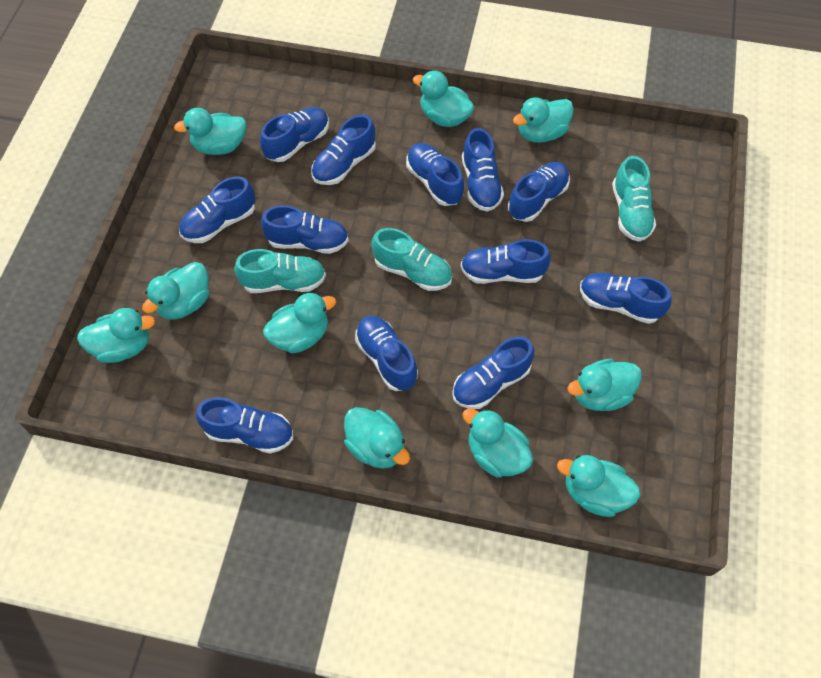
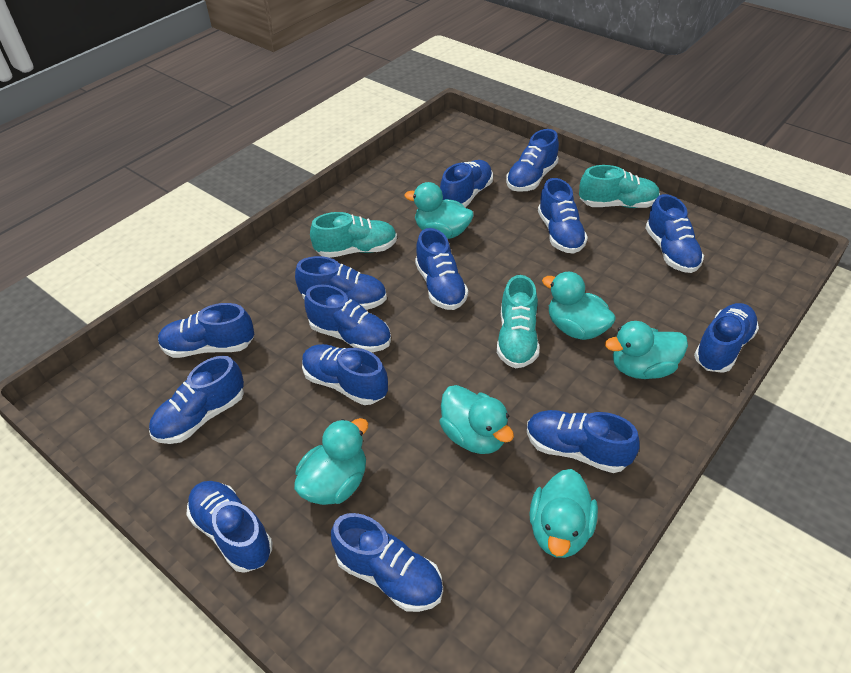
blue shoe: [179,176,255,243] [196,397,293,454] [260,107,329,162] [261,205,349,254] [311,115,376,185] [355,316,418,391] [406,143,464,206] [452,336,534,409] [461,239,551,284] [462,128,504,212] [508,162,570,222] [580,273,672,324] = 12 -> [149,356,244,444] [158,303,254,358] [186,481,272,573] [295,256,387,310] [302,344,388,405] [304,285,391,352] [331,513,443,612] [415,228,468,310] [440,160,493,208] [506,129,559,192] [527,410,640,473] [538,178,588,254] [646,194,704,273] [694,303,759,373] = 14
turquoise duck: [77,308,155,363] [142,262,209,320] [174,108,246,155] [263,292,336,353] [344,407,410,469] [413,71,474,127] [462,408,533,478] [513,97,574,143] [557,455,640,517] [567,359,642,411] = 10 -> [294,418,368,505] [404,182,474,239] [439,385,514,454] [529,469,598,558] [542,272,616,340] [605,321,688,379] = 6

